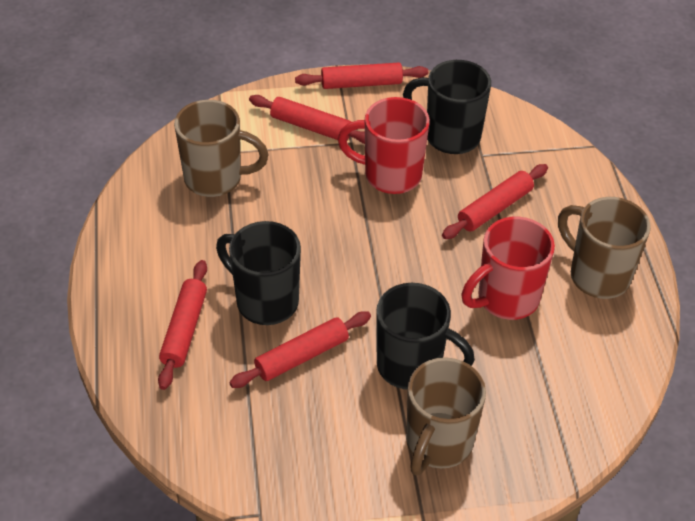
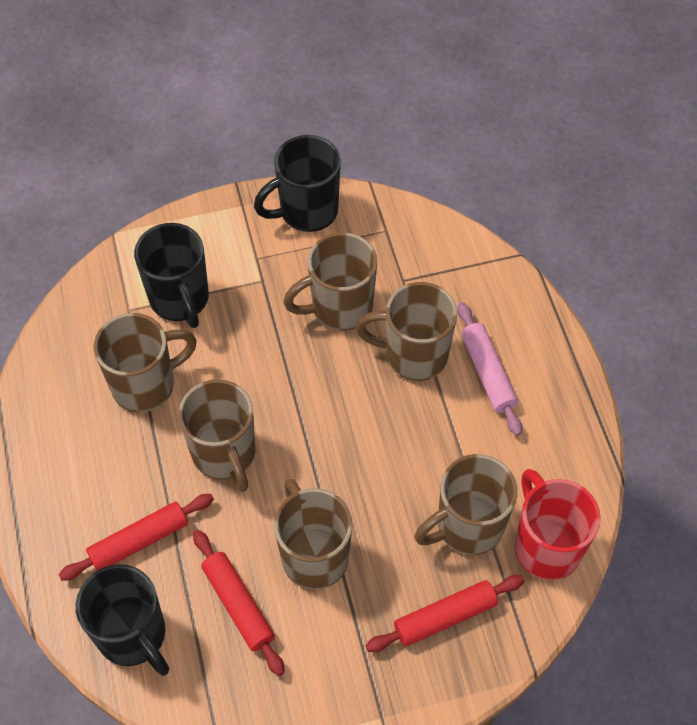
brown mug: [174,100,269,197] [406,357,486,475] [558,197,651,299] = 3 -> [94,313,197,412] [178,379,256,492] [274,479,352,590] [283,232,377,331] [356,282,457,381] [414,454,518,555] = 6
pink rolling pin: none = 0 -> [458,302,522,436] = 1
red mug: [338,97,430,194] [462,217,555,320] = 2 -> [515,469,601,580] = 1
red rolling pin: [158,260,207,390] [229,311,371,388] [249,95,365,144] [295,63,428,89] [442,164,548,239] = 5 -> [59,494,214,581] [193,530,285,676] [366,575,525,652] = 3

